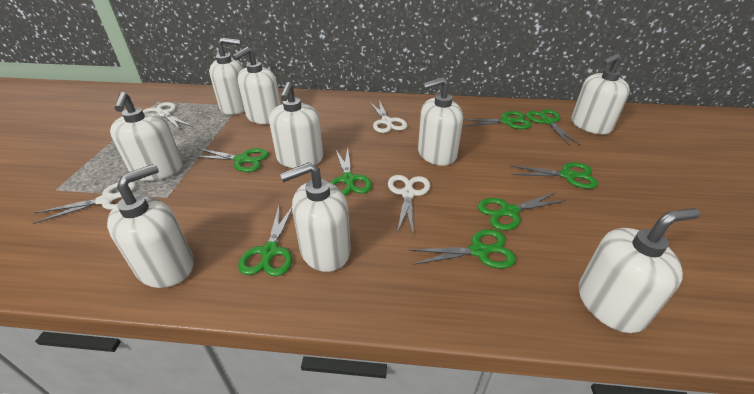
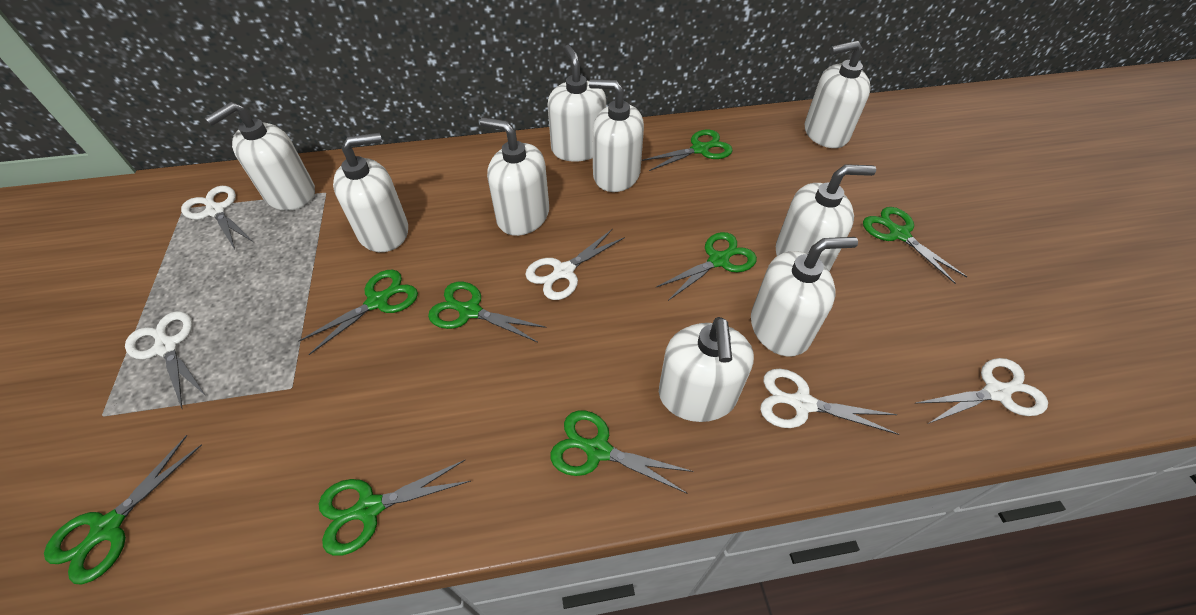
white scissors: [33,182,136,224] [143,102,192,130] [369,100,407,133] [388,175,430,234] = 4 -> [125,311,206,409] [181,186,253,250] [525,229,625,300] [760,369,899,435] [914,358,1048,424] = 5

